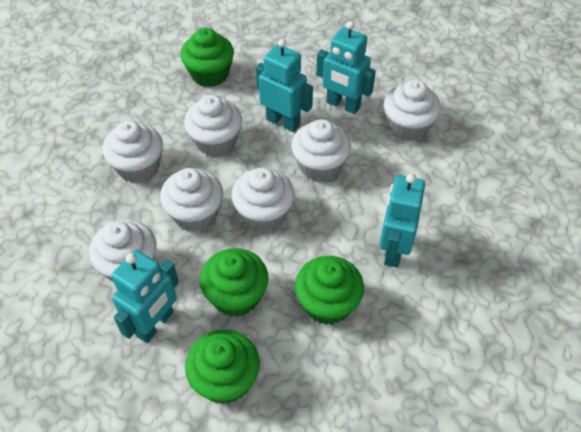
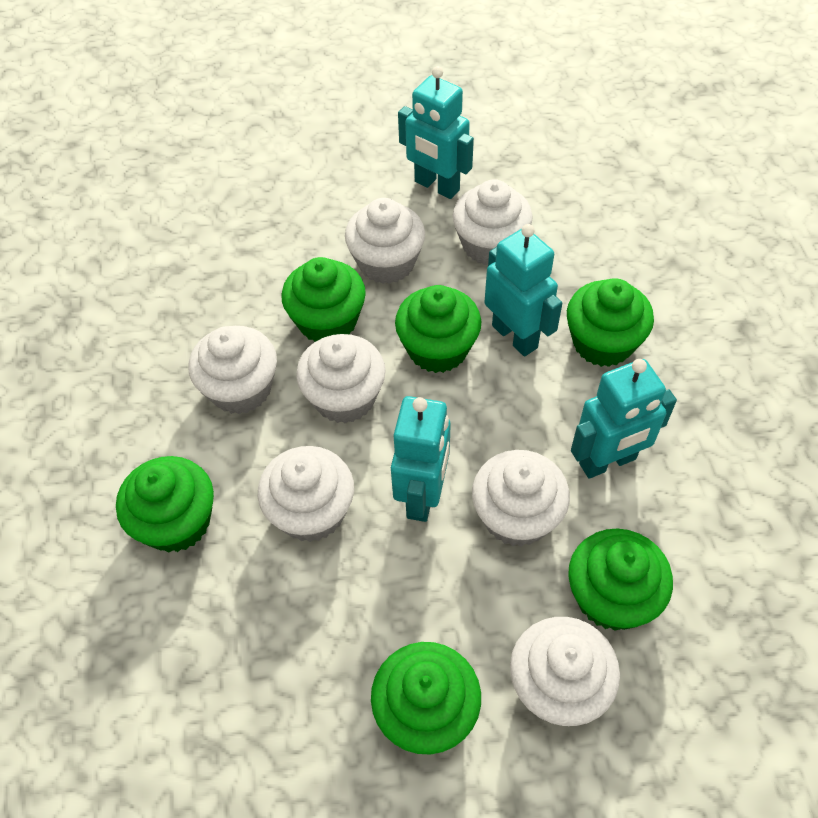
green cupcake: [180,28,234,87] [185,329,260,404] [200,248,269,317] [295,256,364,325] = 4 -> [116,456,214,552] [281,257,366,342] [371,642,481,755] [395,285,481,373] [567,278,654,367] [568,529,673,631] = 6

